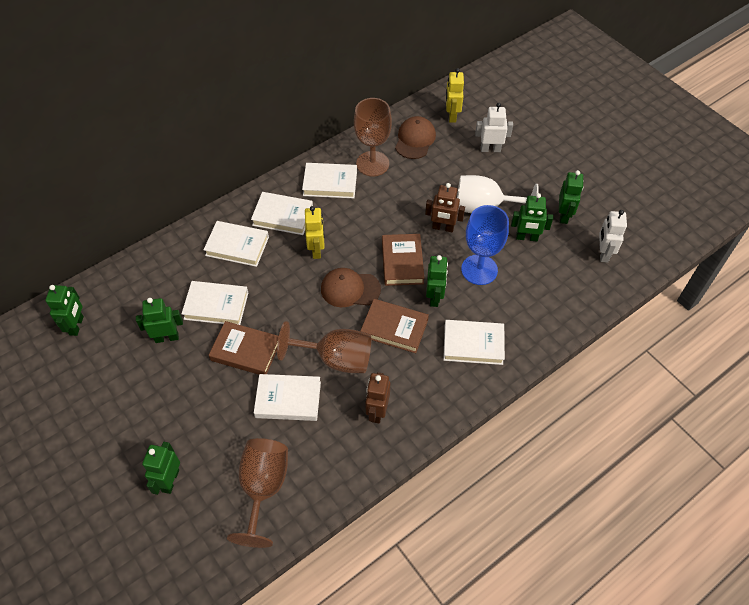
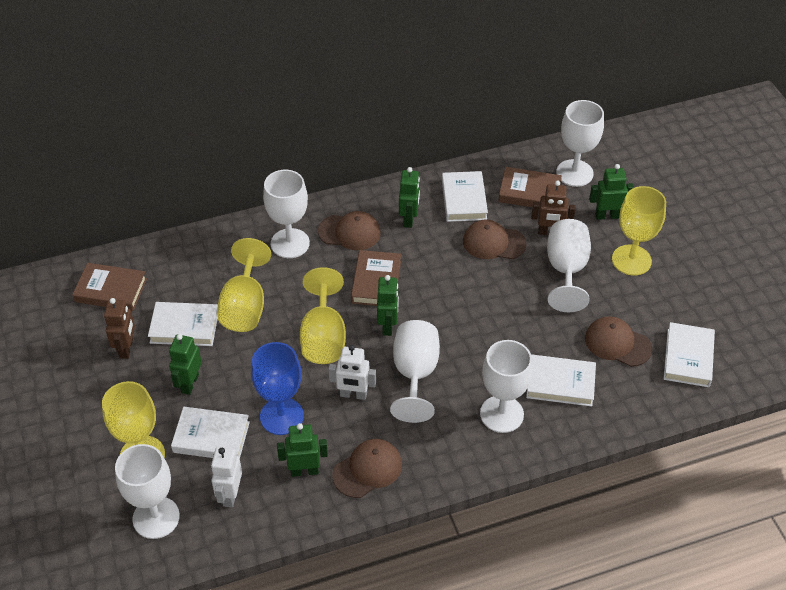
brown cap: [321,268,381,307] [395,116,436,159] = 2 -> [318,211,381,250] [332,439,402,498] [463,220,526,259] [585,316,652,367] = 4
brown goblet: [227,438,288,548] [277,321,371,373] [354,98,392,176] = 3 -> none = 0
green robot: [45,285,84,336] [136,298,183,343] [142,442,180,495] [426,255,448,307] [511,193,553,241] [559,170,584,224] = 6 -> [169,334,202,395] [277,423,328,477] [377,275,399,336] [399,167,420,228] [589,164,634,220] = 5
white book: [182,281,248,325] [203,221,269,267] [251,192,313,235] [254,374,321,421] [302,163,357,198] [443,320,505,365] = 6 -> [148,302,218,346] [171,407,250,458] [442,171,488,222] [526,355,596,407] [664,322,715,387] = 5
white goblet: [457,175,539,213] = 1 -> [115,444,180,539] [263,170,310,258] [390,320,440,423] [480,340,533,433] [547,219,591,312] [556,100,604,187] = 6
yellow goblet: none = 0 -> [102,381,165,457] [217,238,271,332] [300,267,346,364] [612,186,666,275] = 4
yellow robot: [305,206,325,259] [446,68,464,123] = 2 -> none = 0

